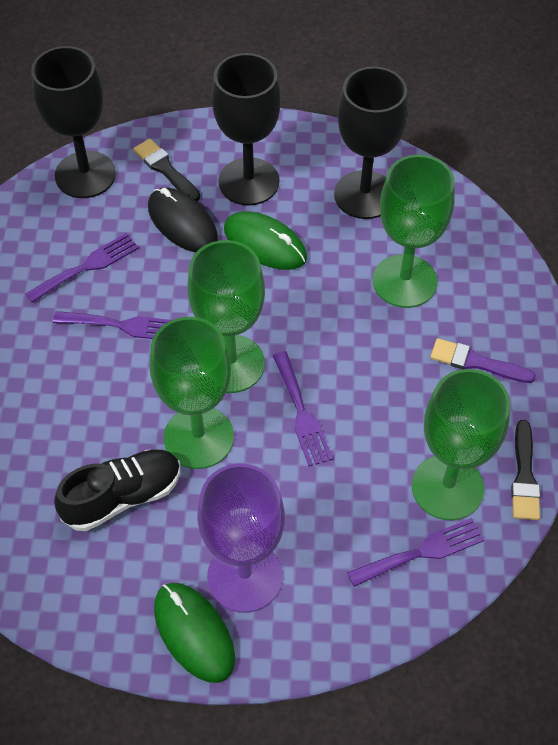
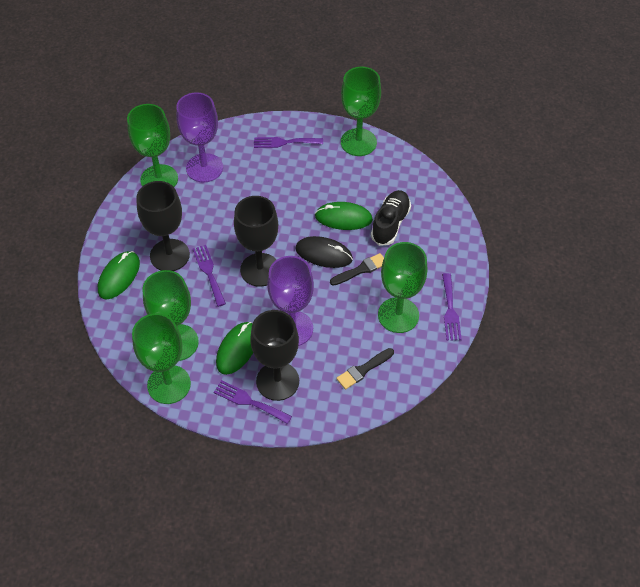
green goblet: [150,317,234,469] [188,240,265,393] [373,155,455,308] [412,369,510,520] = 4 -> [127,104,178,187] [132,313,191,404] [142,270,199,361] [341,67,381,156] [378,242,428,333] = 5
green mouse: [154,583,235,683] [224,211,307,270] = 2 -> [98,251,140,300] [216,322,253,375] [315,202,373,230] = 3
purple brush: [430,338,536,383] = 1 -> none = 0
purple goblet: [197,463,285,613] = 1 -> [176,92,223,183] [267,256,314,346] = 2

